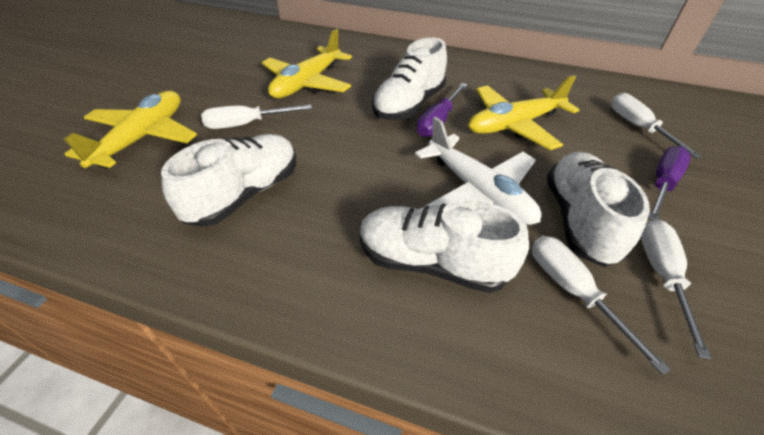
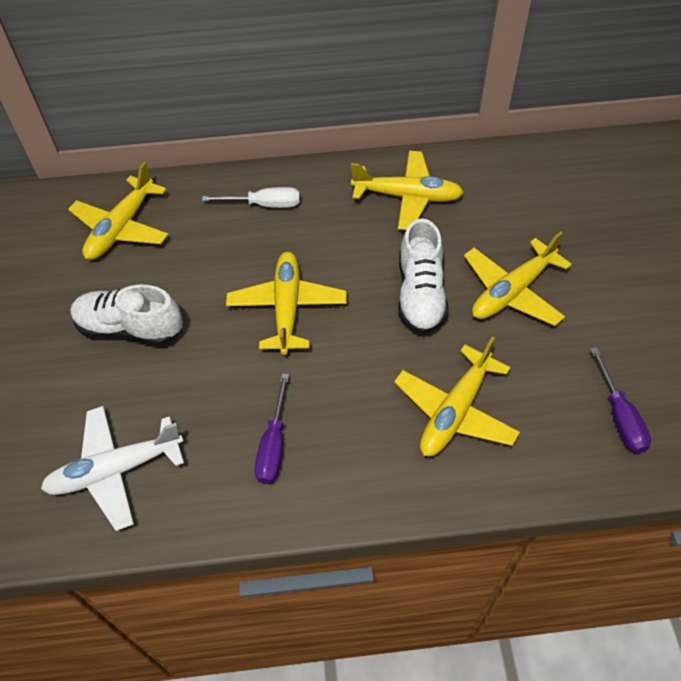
white screwdriver: [201,105,312,129] [532,236,671,375] [611,93,702,159] [641,220,712,359] = 4 -> [202,187,300,208] = 1
white shoe: [161,134,296,227] [360,200,529,293] [372,37,447,120] [547,152,650,267] = 4 -> [70,284,183,346] [398,218,449,335] = 2
yellow plane: [64,91,197,168] [262,29,352,98] [468,75,579,150] = 3 -> [68,162,169,260] [226,252,347,355] [351,151,464,230] [394,337,520,456] [464,231,572,326] = 5

